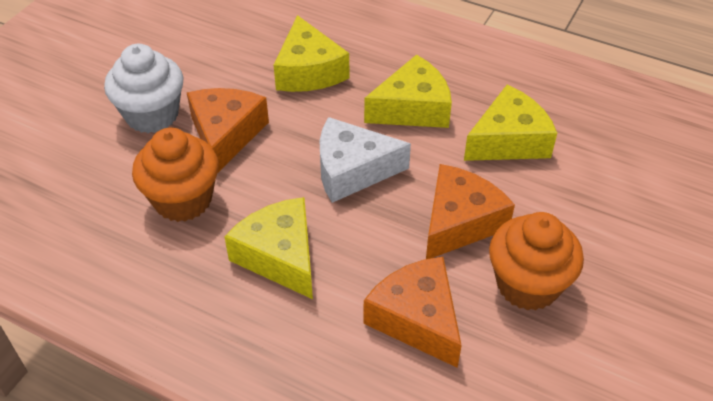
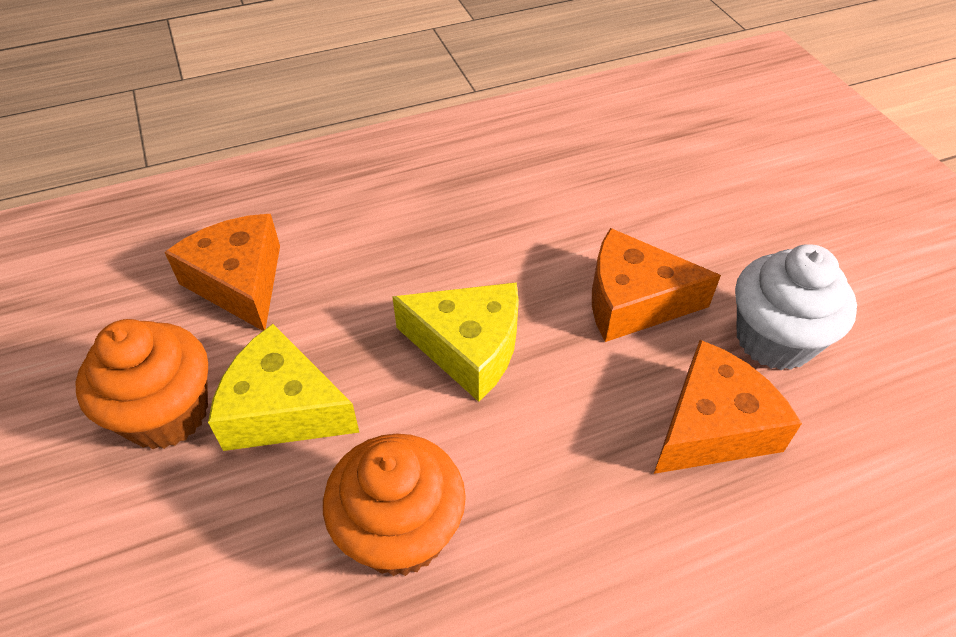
white cheese: [320,117,411,203] = 1 -> none = 0
yellow cheese: [224,197,313,299] [274,15,349,92] [364,54,452,128] [464,85,557,161] = 4 -> [208,324,360,451] [392,282,519,402] = 2

